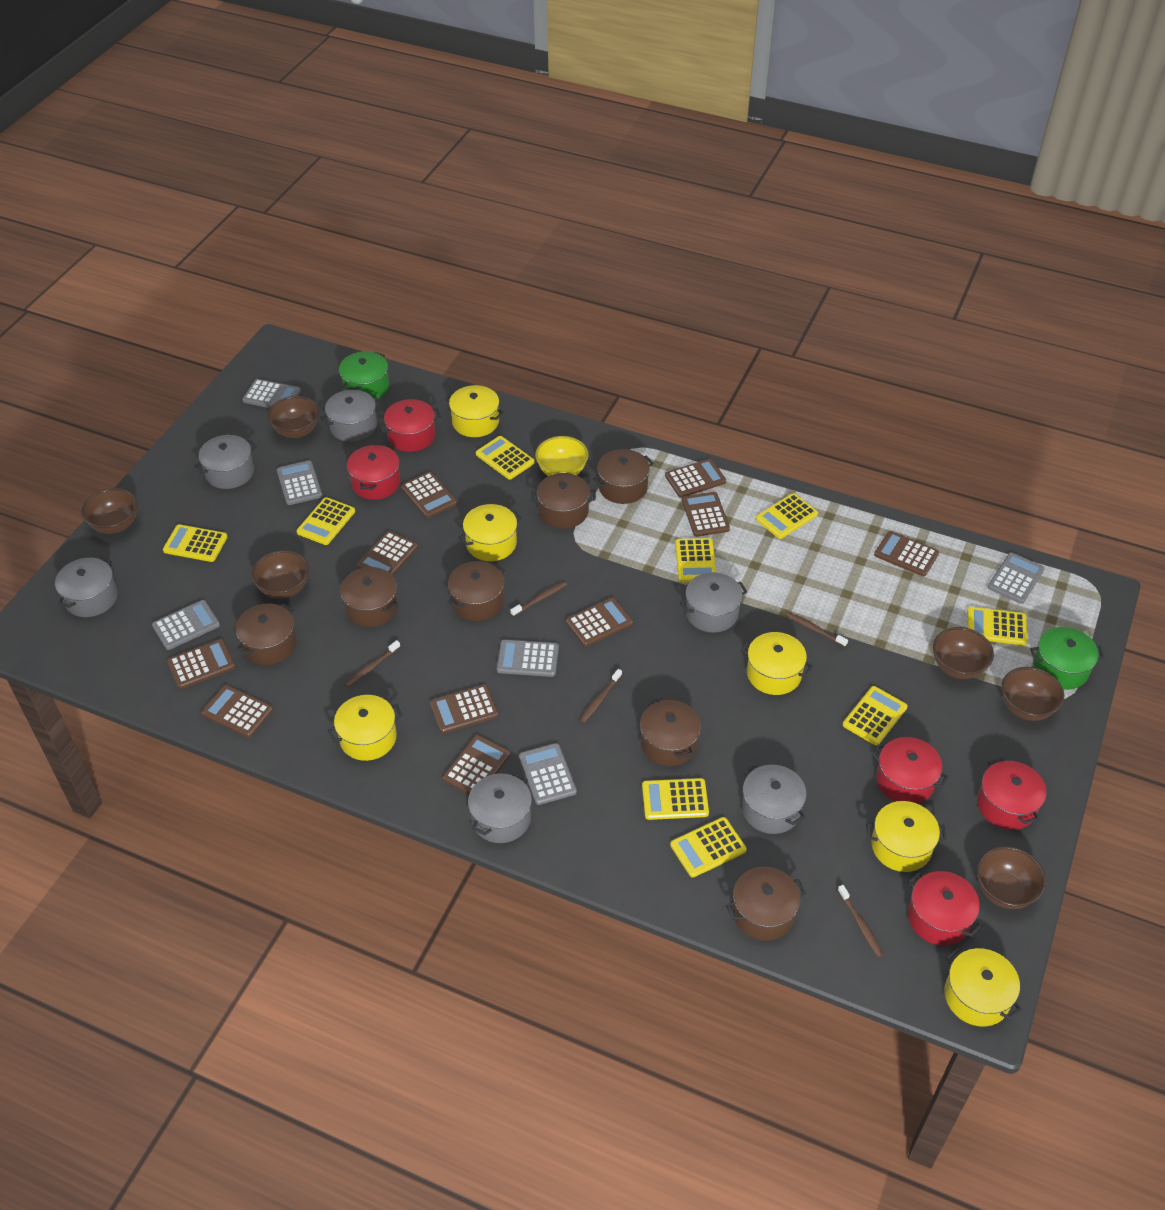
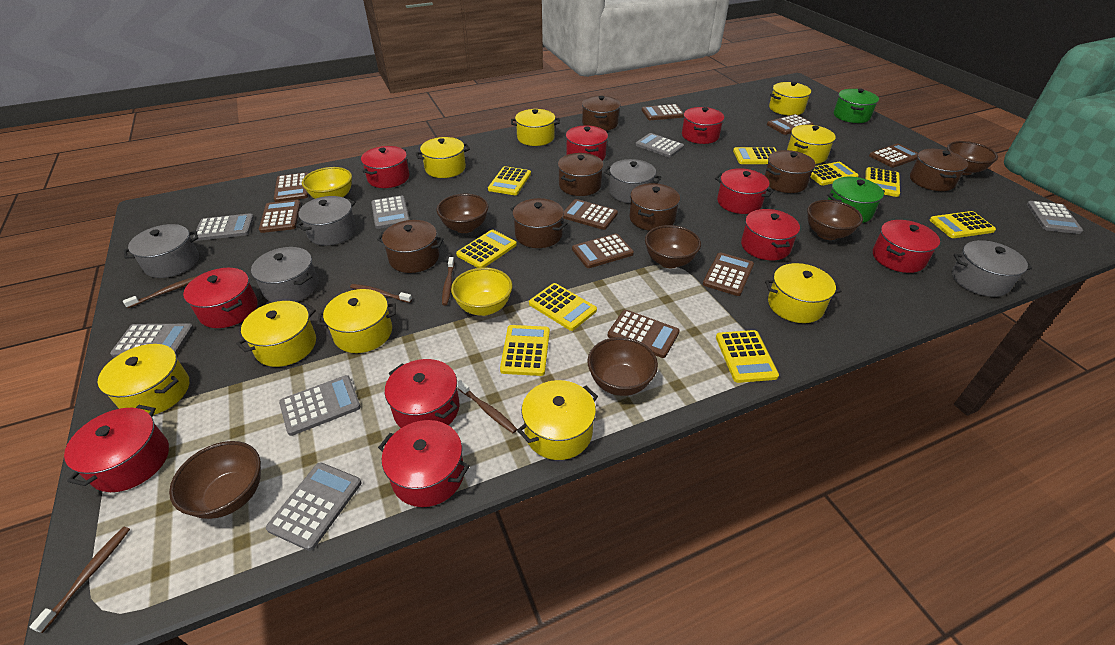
brown calculator: [167,639,235,689] [201,685,273,738] [357,531,418,576] [401,472,457,518] [430,684,498,733] [443,735,510,795] [566,597,633,647] [665,459,726,498] [682,492,730,537] [874,531,939,577] = 10 -> [259,200,301,233] [274,172,309,202] [563,199,618,230] [572,234,634,268] [607,310,680,358] [642,104,684,120] [703,252,754,296] [767,114,814,135] [869,144,918,168] = 9
grey calculator: [152,600,220,650] [243,379,301,408] [277,460,322,505] [497,640,559,677] [519,743,577,805] [988,552,1045,604] = 6 -> [110,324,194,357] [193,213,254,241] [266,462,361,551] [279,375,361,436] [371,196,409,229] [636,133,684,157] [1027,201,1083,234] = 7
grey pot: [55,557,118,617] [194,435,257,489] [320,390,381,442] [468,773,532,843] [680,572,747,633] [742,764,806,834] = 6 -> [124,224,199,278] [251,247,318,302] [296,196,356,246] [604,159,661,203] [952,240,1032,297] = 5
red pot: [347,444,401,500] [379,399,441,452] [872,737,948,804] [908,871,982,946] [977,758,1046,830] = 5 -> [64,405,169,492] [183,268,258,328] [361,146,409,188] [378,420,470,507] [385,359,460,428] [566,125,608,161] [682,107,724,144] [715,168,774,214] [741,209,800,260] [873,220,940,273] = 10
yellow bowl: [535,436,589,476] = 1 -> [302,167,352,199] [451,268,512,316] = 2
yellow pot: [328,695,402,761] [446,385,503,437] [459,504,521,561] [741,632,813,695] [866,801,947,872] [944,948,1022,1026] = 6 -> [98,344,189,415] [236,301,316,367] [317,289,396,353] [416,137,470,178] [511,109,560,146] [517,380,598,460] [765,263,842,323] [769,82,812,116] [787,125,836,164] = 9

